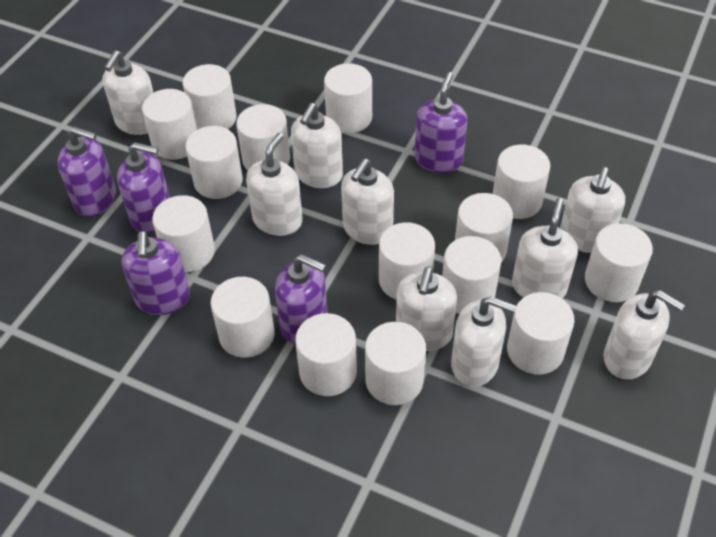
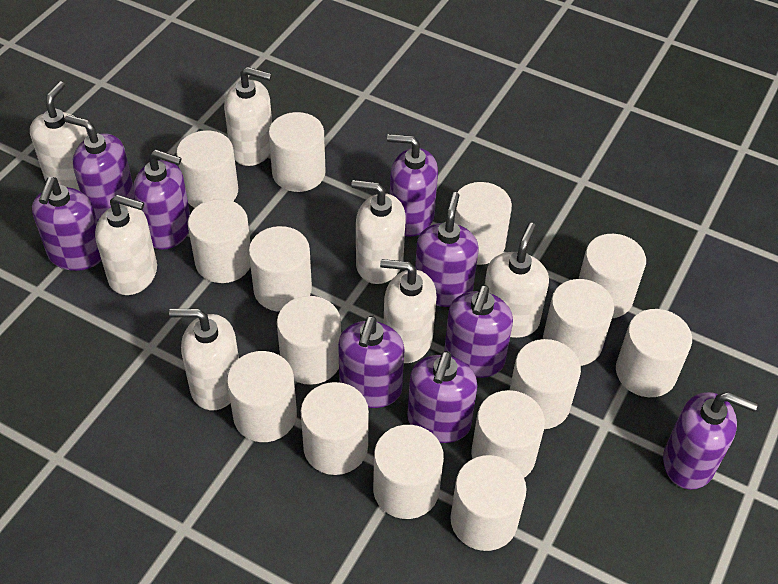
purple soap dispenser: [58,127,116,217] [117,142,170,233] [121,231,190,315] [275,254,328,344] [414,72,468,173] = 5 -> [32,177,101,271] [65,115,134,221] [133,150,190,250] [338,316,405,408] [387,134,438,237] [407,351,478,443] [415,192,478,307] [444,285,513,378] [663,392,758,490] = 9
white soap dispenser: [102,51,154,135] [246,133,302,236] [291,103,343,188] [341,159,394,245] [396,266,457,351] [451,296,517,387] [512,198,578,298] [560,167,625,253] [604,290,685,380] = 9 -> [30,81,88,191] [95,195,157,295] [169,309,239,410] [224,67,272,166] [351,180,406,284] [380,259,437,363] [485,223,549,338] = 7

